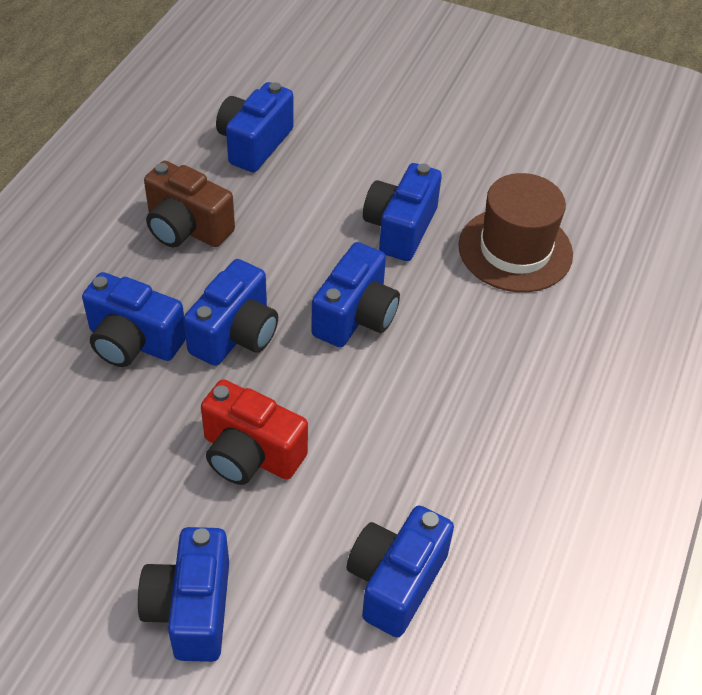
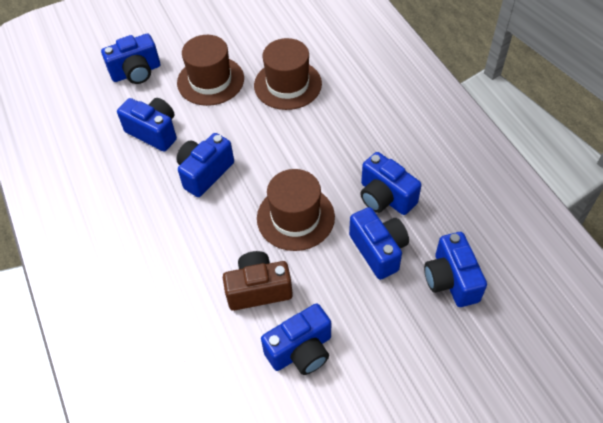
brown hat: [458,173,573,292] = 1 -> [177,35,244,106] [254,38,322,110] [257,169,335,251] = 3
red camera: [201,379,308,485] = 1 -> none = 0

